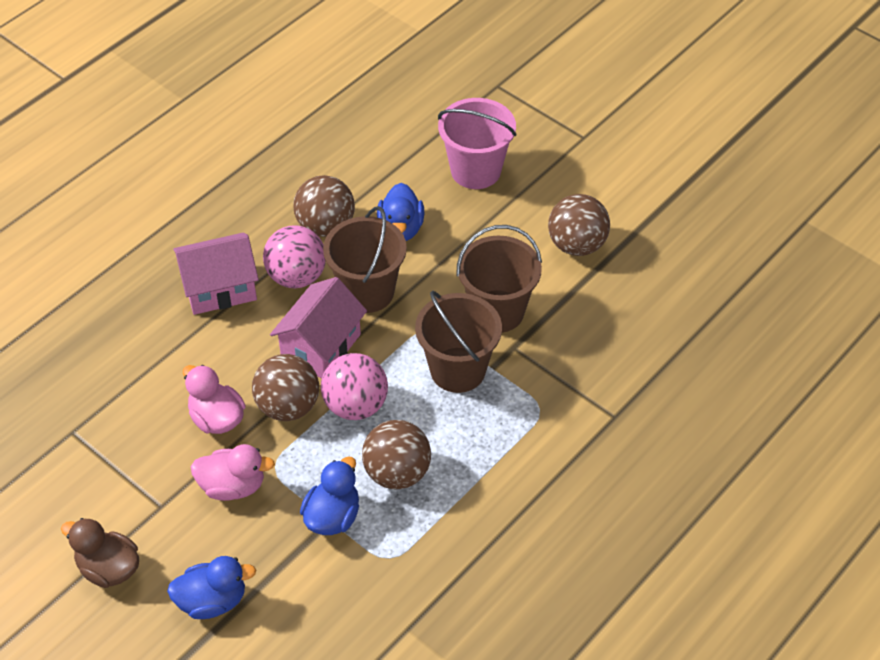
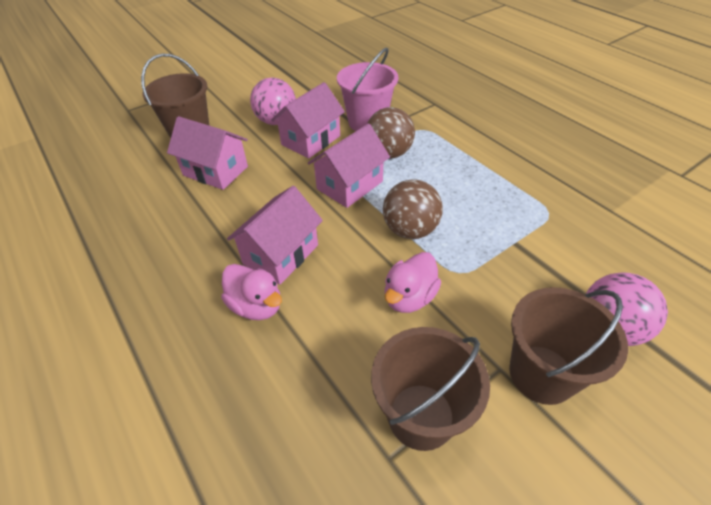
blue duck: [167,556,256,619] [300,457,359,535] [377,183,424,241] = 3 -> none = 0
brown ball: [252,354,319,421] [294,175,355,237] [362,420,431,489] [548,194,610,256] = 4 -> [367,107,415,158] [383,180,443,239] = 2
brown duck: [61,518,139,588] = 1 -> none = 0
pink house: [173,232,259,315] [270,277,367,378] = 2 -> [167,116,248,190] [227,186,323,285] [271,82,345,158] [308,124,390,208] = 4

